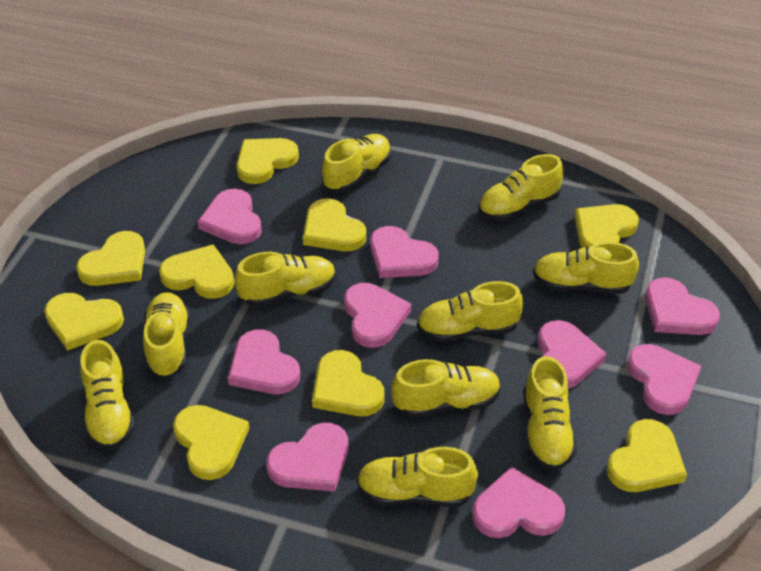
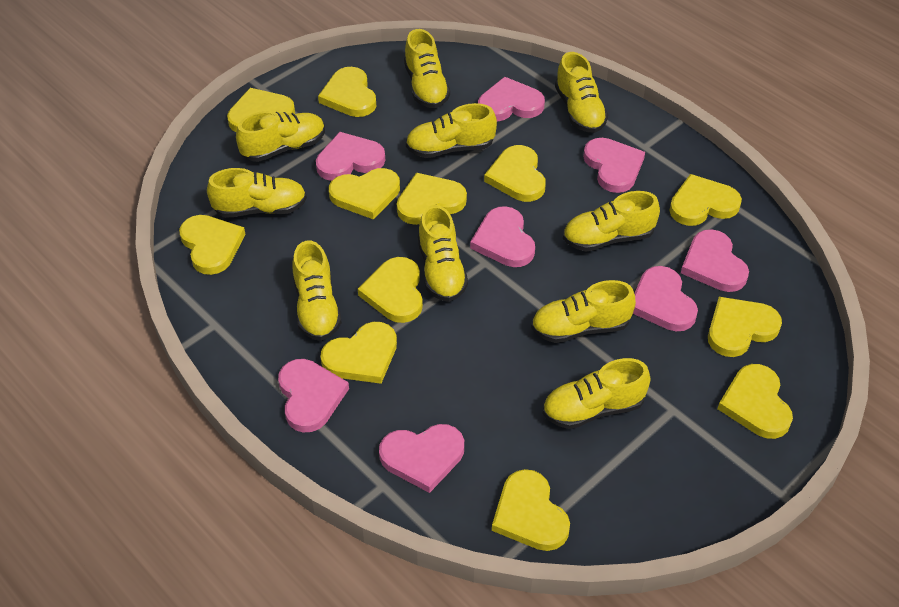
pink heart: [197,189,262,244] [228,329,300,394] [266,423,348,492] [344,283,411,348] [370,226,439,278] [472,467,565,538] [538,320,607,389] [627,344,702,415] [645,277,720,335] = 9 -> [278,359,349,432] [316,132,385,181] [379,424,464,493] [470,206,535,267] [478,77,545,121] [583,138,645,193] [633,266,698,331] [681,229,749,292] = 8
yellow heart: [44,293,124,351] [76,231,145,286] [159,244,234,299] [173,405,250,480] [236,138,299,184] [303,198,366,251] [312,350,384,416] [574,204,639,248] [607,419,687,492] = 9 -> [179,215,245,275] [227,88,295,132] [318,67,376,117] [320,322,397,384] [329,168,400,219] [358,257,423,323] [397,173,467,225] [484,145,546,202] [492,469,570,551] [670,174,742,226] [708,297,782,357] [718,364,793,439] = 12

